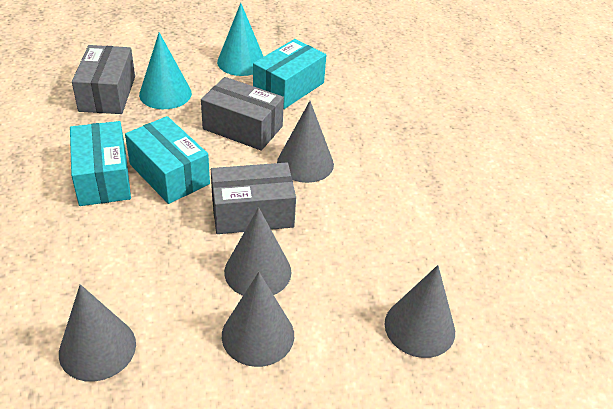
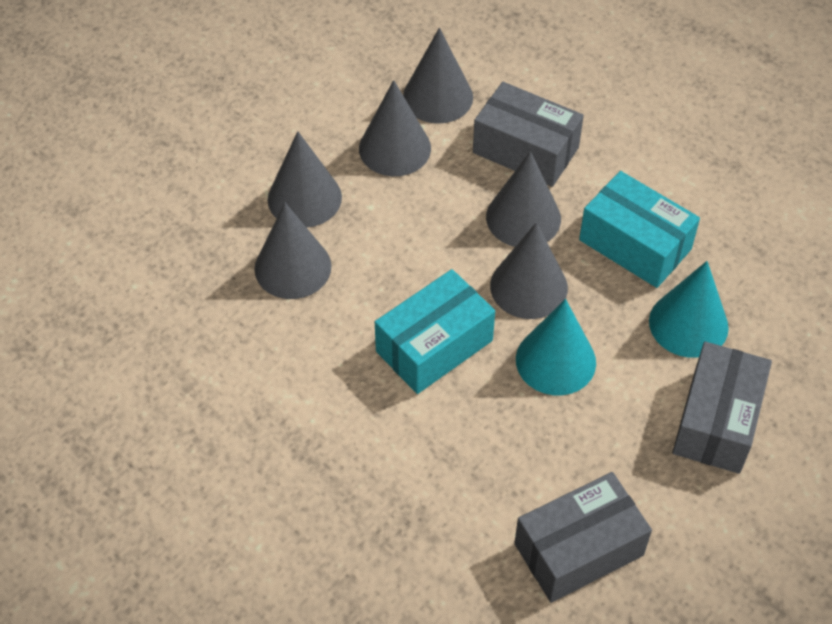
grey cone: [59,284,136,382] [222,272,294,367] [224,207,291,296] [277,101,334,183] [385,265,455,358] = 5 -> [254,203,331,299] [268,131,342,228] [359,80,431,176] [403,28,473,124] [486,151,561,247] [490,222,568,319] = 6
turquoise box: [70,121,131,206] [125,116,210,204] [253,39,326,109] = 3 -> [375,269,495,394] [579,171,700,288] = 2

